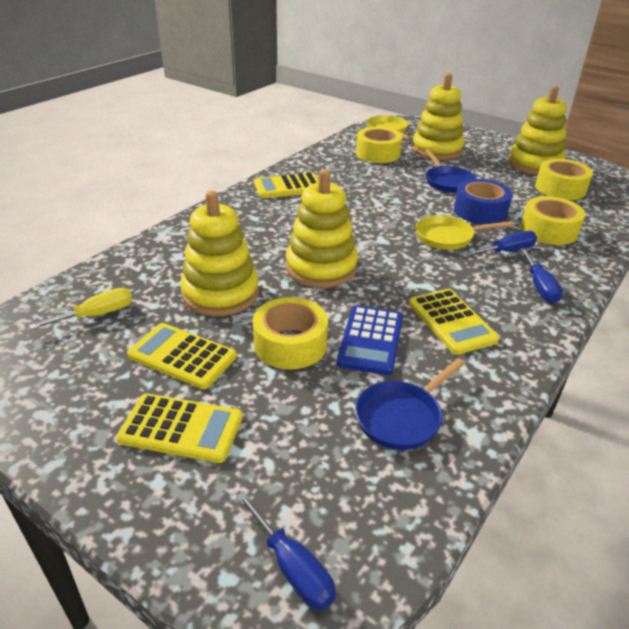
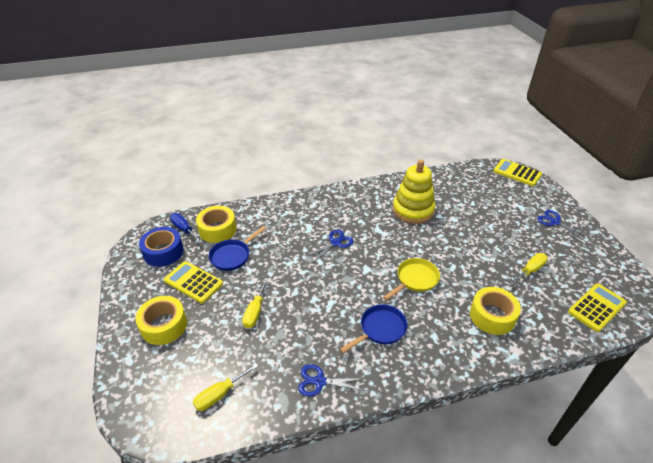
blue calculator: [337,305,403,375] = 1 -> none = 0
blue scissors: none = 0 -> [298,364,366,397] [307,230,353,263] [537,210,590,241] = 3
blue screwdriver: [236,491,336,610] [465,231,537,256] [520,248,563,303] = 3 -> [170,213,203,243] = 1
yellow calculator: [116,393,243,463] [127,323,237,389] [254,173,319,198] [409,289,499,355] = 4 -> [164,261,223,303] [493,159,542,186] [568,283,627,332] = 3
yellow pan: [367,115,411,140] [416,215,513,250] = 2 -> [383,258,440,300] = 1
yellow screwdriver: [29,288,132,330] = 1 -> [193,363,258,411] [242,278,269,328] [510,253,548,285] = 3
yellow stacking toy: [180,191,259,316] [286,169,358,288] [412,73,464,160] [508,86,567,175] = 4 -> [393,159,435,224] = 1
yellow tape: [253,297,328,370] [356,127,403,163] [521,196,585,245] [535,159,593,200] = 4 -> [135,296,187,345] [196,206,237,243] [470,287,521,335] = 3

